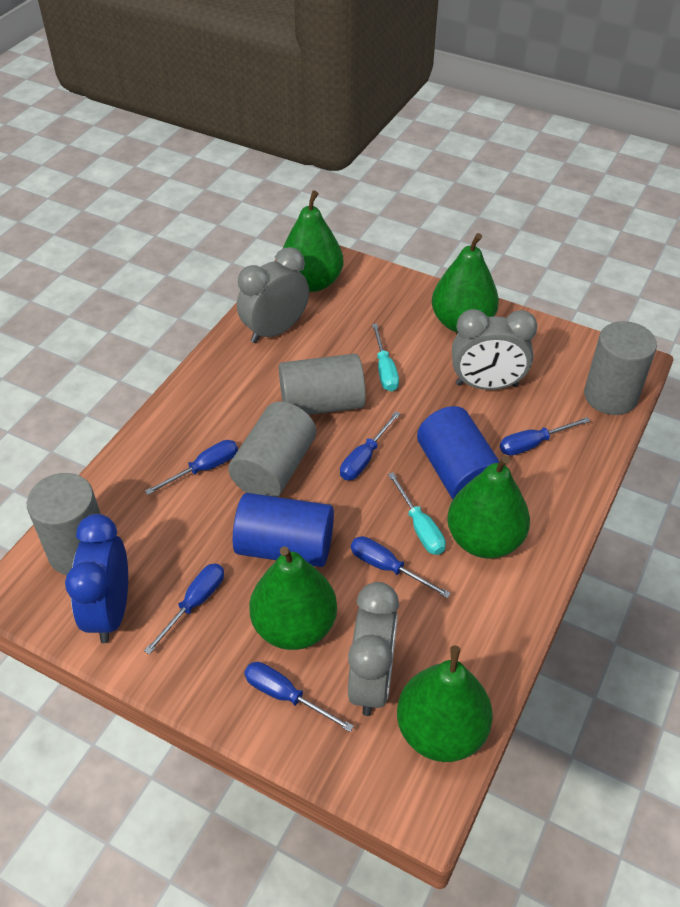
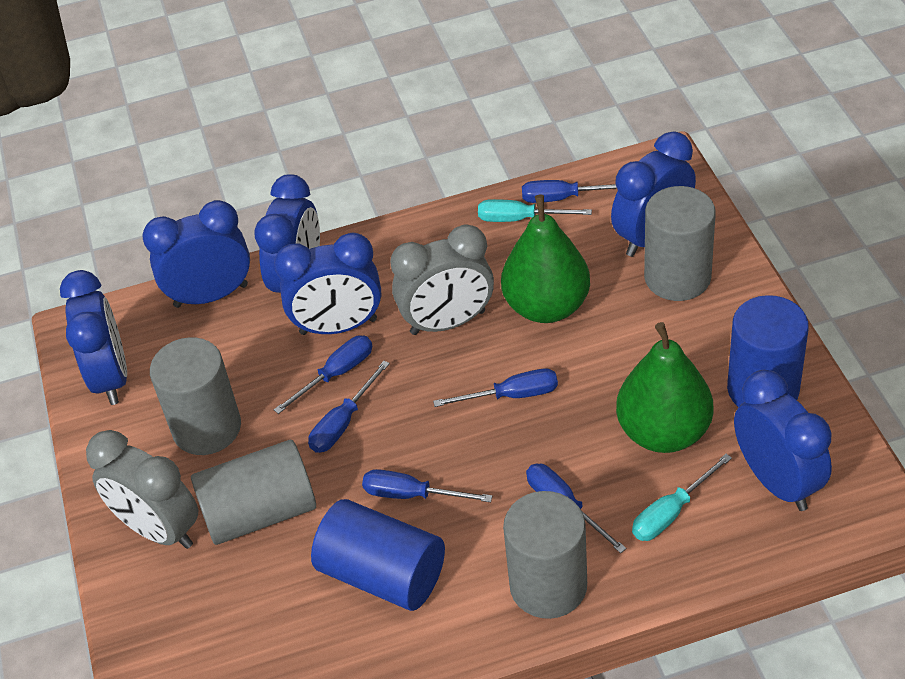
blue clock: [65,514,128,643] = 1 -> [60,270,127,405] [142,200,250,308] [254,174,320,293] [274,233,381,335] [611,132,696,257] [734,370,832,511] = 6
green pear: [249,546,337,650] [282,190,343,292] [397,646,493,762] [432,233,499,333] [447,456,530,559] = 5 -> [501,195,590,323] [616,322,713,453] = 2
grey clock: [237,247,309,343] [348,582,399,716] [452,309,537,390] = 3 -> [86,430,198,549] [390,225,494,335] = 2

